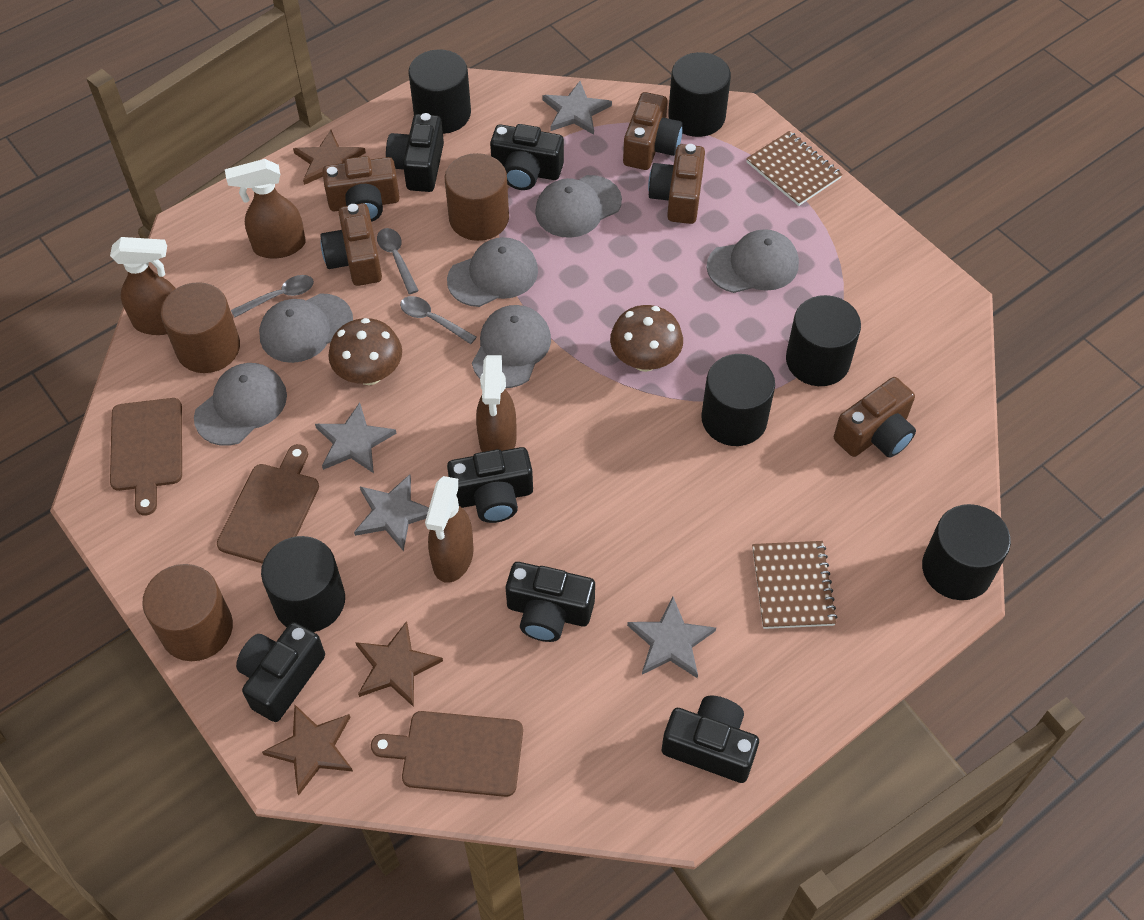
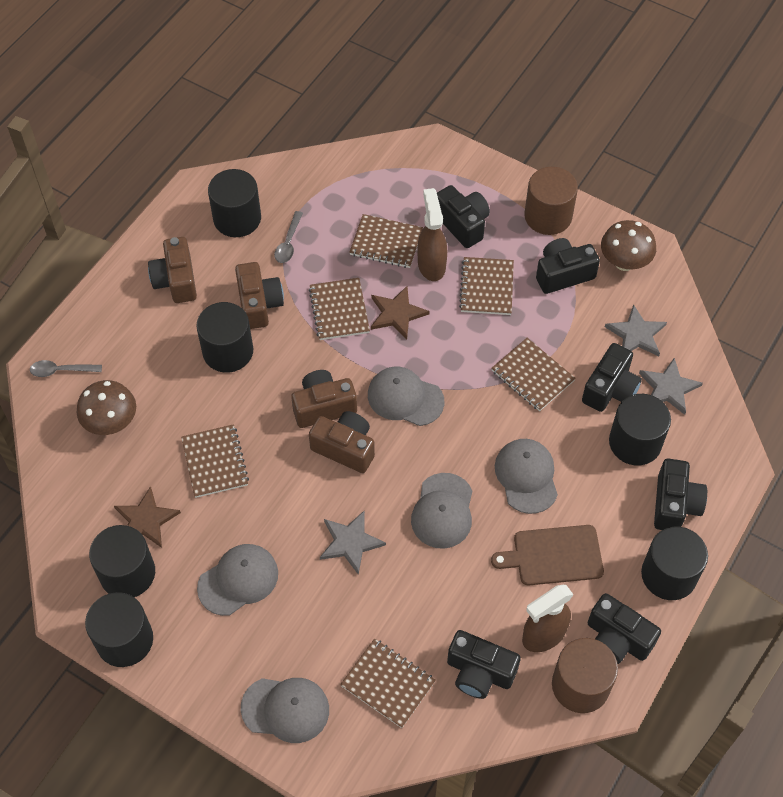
brown camera: [320,203,382,286] [322,156,400,222] [623,92,683,170] [648,144,705,224] [834,377,916,458] = 5 -> [148,237,197,303] [235,262,284,329] [291,370,357,428] [309,411,375,473] = 4
brown cutting board: [110,398,182,515] [217,444,319,564] [371,711,523,797] = 3 -> [491,525,604,585] = 1
brown cylinder: [142,564,233,661] [161,282,240,373] [445,153,509,241] = 3 -> [524,167,578,235] [552,638,618,713] = 2
brown notebook: [746,131,843,206] [752,541,837,629] = 2 -> [181,424,249,498] [309,278,370,340] [340,639,436,728] [349,214,423,268] [459,257,514,315] [491,338,576,411] = 6
brown spray bottle: [110,237,176,335] [225,159,306,259] [425,476,473,583] [476,355,517,452] = 4 -> [417,188,447,281] [522,585,574,652] = 2
brown star: [262,705,353,795] [293,130,366,185] [355,621,443,707] = 3 -> [114,486,181,548] [371,286,430,340] = 2
grey cap: [194,363,287,446] [259,293,353,363] [447,237,538,307] [472,305,551,388] [535,175,622,238] [707,229,799,293] = 6 -> [197,544,278,616] [241,678,329,743] [368,367,444,426] [411,473,472,549] [495,439,558,514] = 5
grey spoon: [231,275,314,317] [377,228,419,294] [400,296,477,344] = 3 -> [30,360,102,377] [274,211,303,263] = 2
grey star: [315,403,397,473] [354,474,429,551] [542,81,612,135] [627,597,716,678] = 4 -> [320,510,386,575] [605,304,667,356] [639,358,703,415] = 3

